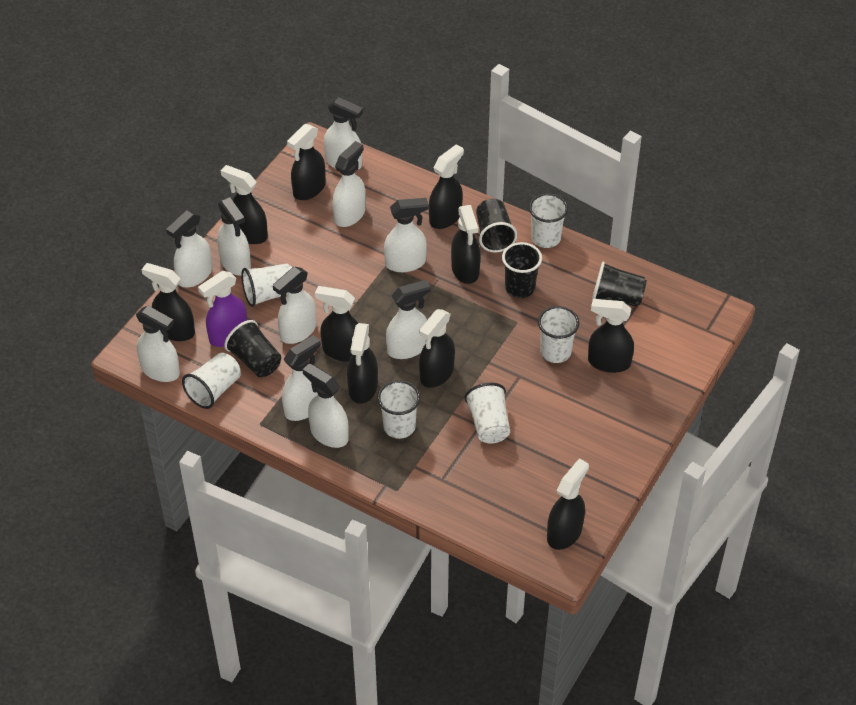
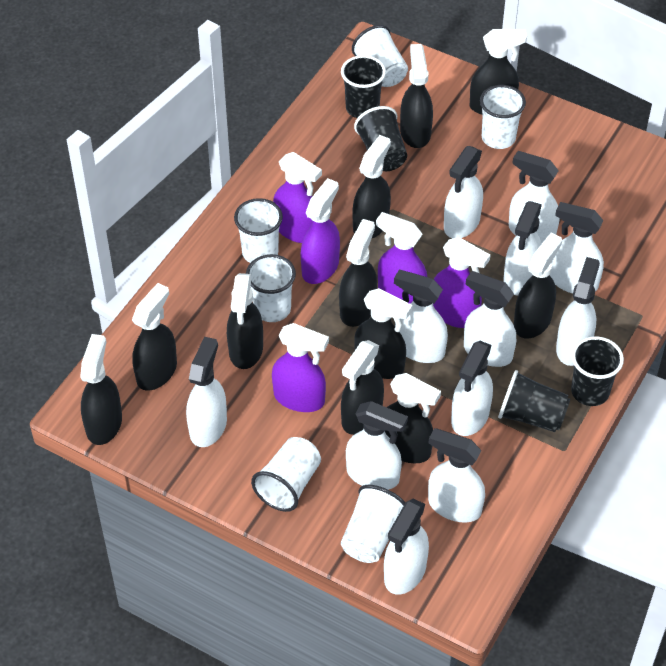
black spray bottle: [141,263,195,341] [221,165,268,244] [287,124,326,200] [315,286,358,362] [347,323,378,404] [419,309,455,388] [429,144,464,229] [451,205,481,284] [547,459,589,550] [588,299,634,373] = 10 -> [80,334,122,445] [132,283,177,391] [227,273,263,369] [339,219,377,327] [341,340,384,435] [352,135,391,238] [354,288,412,379] [385,373,441,463] [400,44,433,148] [470,29,527,115] [514,233,562,339] = 11
purple spray bottle: [198,271,247,347] = 1 -> [272,323,329,412] [273,152,322,243] [301,178,340,284] [376,212,427,304] [433,237,490,328] = 5
white spray bottle: [136,306,180,382] [166,210,212,287] [217,197,251,276] [273,267,316,344] [282,335,321,421] [302,363,349,448] [324,97,363,170] [333,141,366,227] [384,198,428,272] [386,280,431,359] = 10 -> [186,336,227,447] [346,401,408,490] [384,499,429,595] [394,270,448,363] [428,428,485,523] [444,146,483,238] [451,341,493,436] [464,271,516,367] [503,201,542,295] [509,151,560,243] [550,202,604,294] [556,257,600,366] = 12

